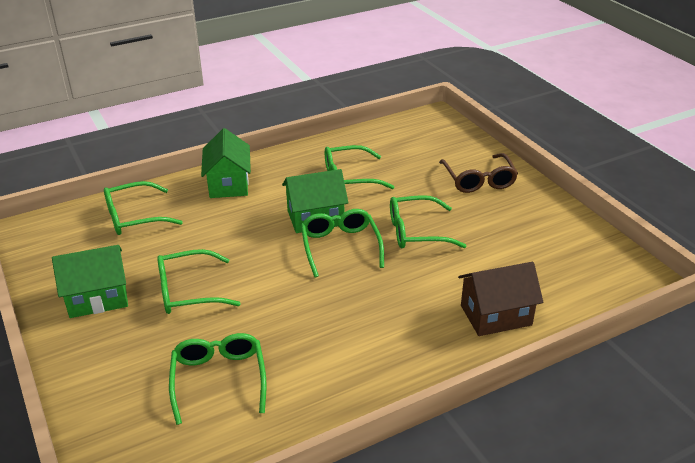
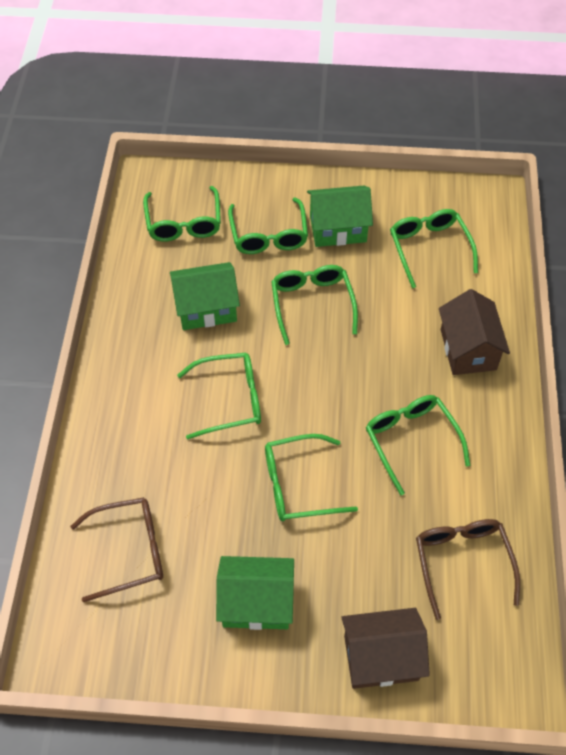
brown glasses: [439,153,518,193] = 1 -> [70,497,163,602] [416,519,520,620] = 2
brown house: [458,262,543,336] = 1 -> [341,608,430,689] [439,289,510,375] = 2
green glasses: [104,181,183,235] [157,249,241,314] [169,333,267,425] [301,209,384,278] [325,145,394,189] [390,195,467,248] = 6 -> [143,186,221,242] [177,353,261,440] [228,198,308,254] [265,434,358,521] [271,265,358,345] [366,395,470,496] [390,209,478,288] = 7

